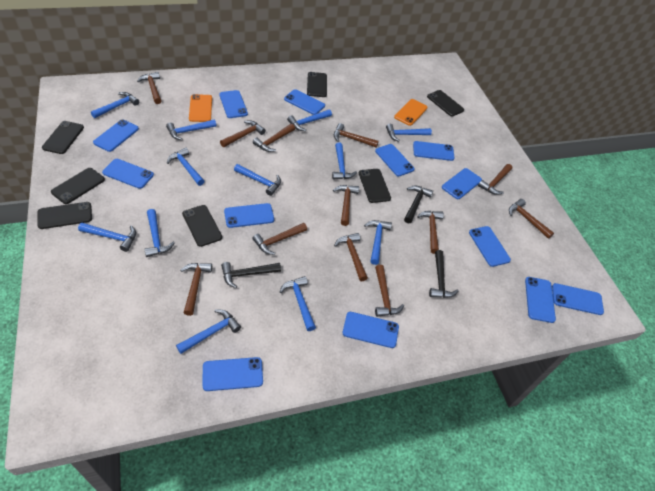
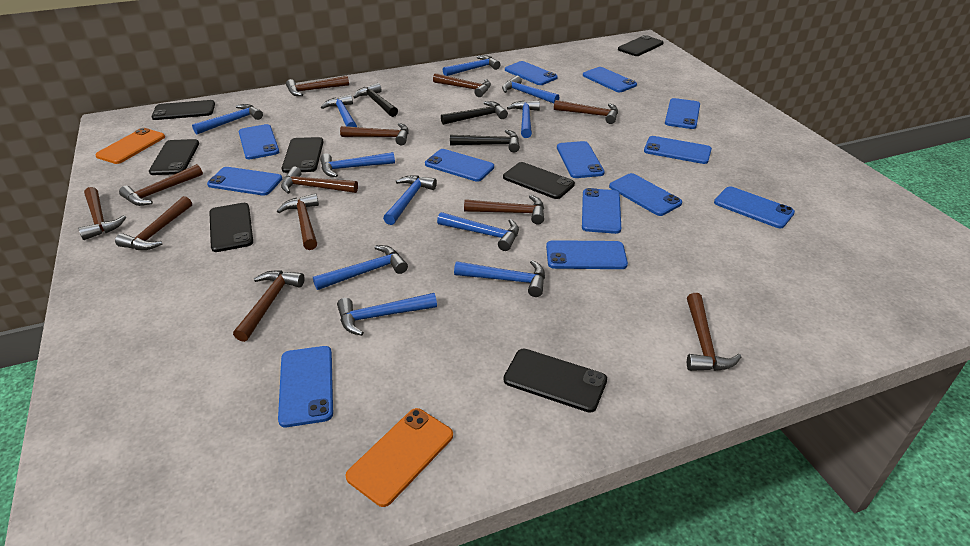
blue hammer: [78,223,136,252] [91,92,139,118] [144,209,175,257] [166,119,216,140] [167,147,205,186] [176,310,241,354] [234,164,281,196] [279,276,316,331] [287,109,332,131] [332,143,357,179] [364,220,392,265] [386,124,432,142] = 12 -> [192,104,263,134] [313,245,408,290] [320,152,395,177] [321,94,357,127] [337,293,437,336] [383,175,437,225] [437,212,519,251] [443,55,501,76] [454,260,545,297] [502,76,559,104] [507,100,540,138] = 11

